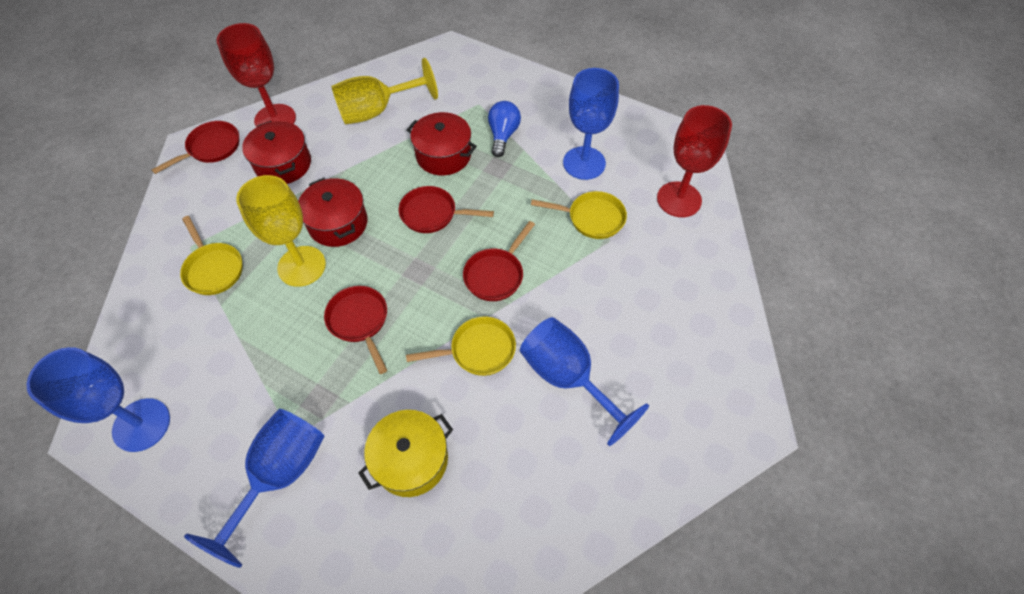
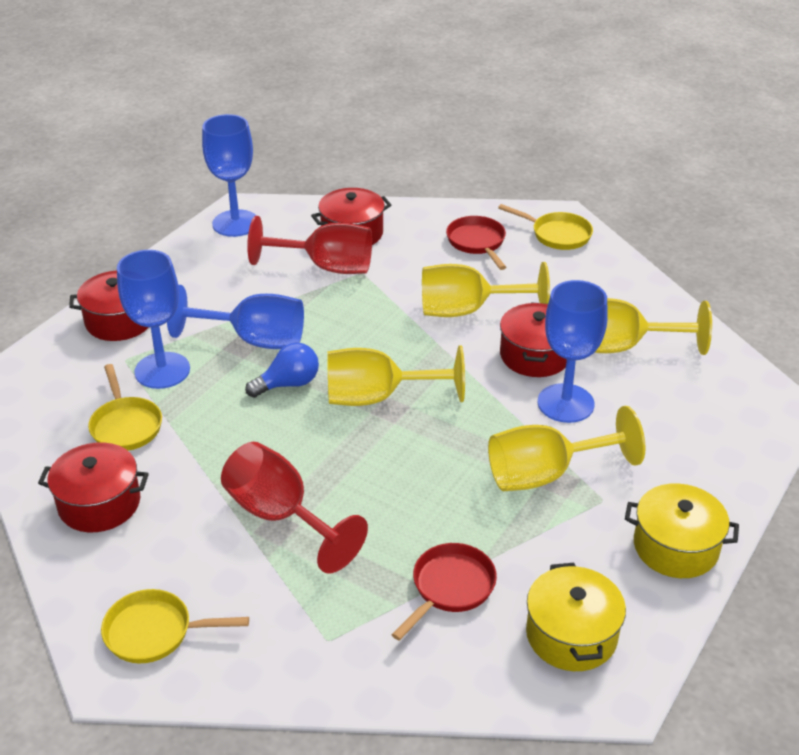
red pan: [151,121,239,174] [324,286,387,374] [399,186,494,233] [463,221,535,301] = 4 -> [392,543,497,641] [446,216,506,270] = 2
red pot: [242,121,311,184] [298,178,368,247] [407,112,477,176] = 3 -> [38,442,149,532] [69,271,149,341] [311,188,392,245] [500,302,567,377] = 4
yellow goblet: [236,175,326,287] [331,58,438,125] = 2 -> [327,345,465,406] [422,262,550,317] [488,406,646,491] [594,298,712,355] = 4
yellow pot: [358,410,453,497] = 1 -> [526,563,626,671] [625,484,739,578] = 2

